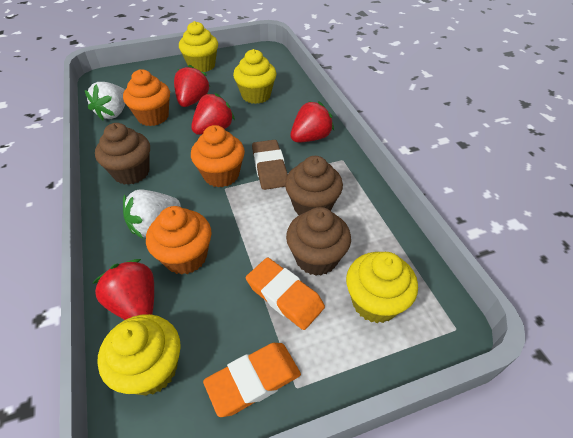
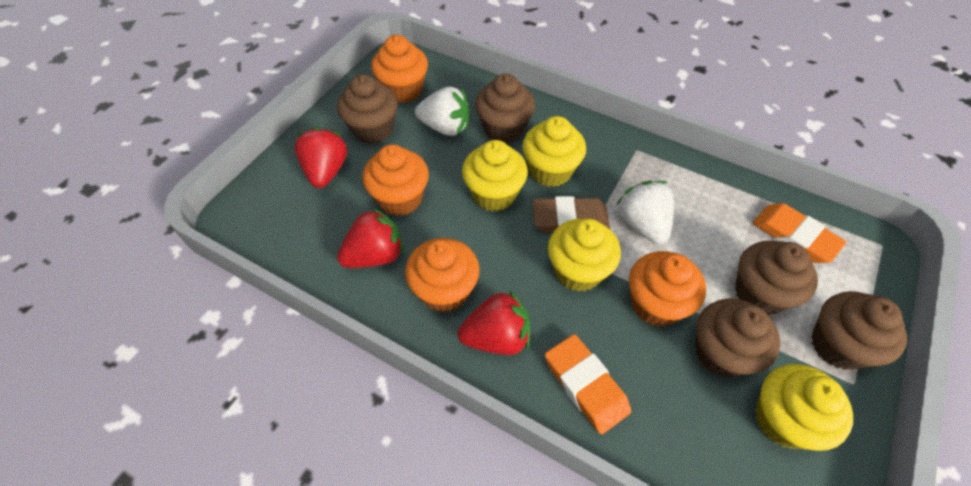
brown cupcake: [95,123,150,185] [285,156,343,215] [286,207,351,276] = 3 -> [337,74,398,144] [475,74,535,143] [695,299,780,378] [735,241,818,315] [811,291,907,370] = 5
orange cupcake: [123,69,170,126] [146,206,212,275] [191,125,245,187] = 3 -> [362,144,429,216] [371,35,428,103] [405,238,480,312] [629,251,706,326] = 4
red strawberry: [92,259,154,320] [174,65,210,107] [191,93,235,135] [290,101,334,142] = 4 -> [294,127,347,188] [337,208,404,268] [458,290,530,355] = 3

